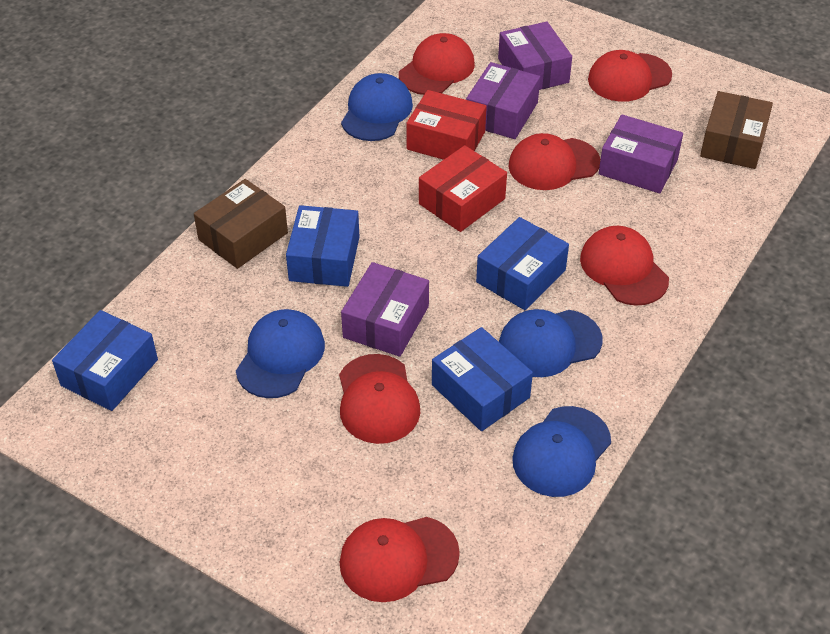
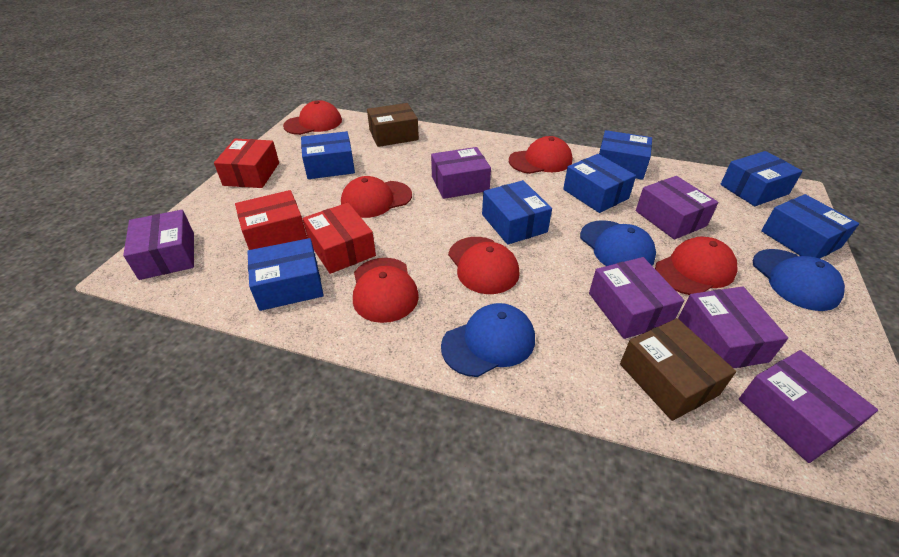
blue box: [52,310,158,411] [286,205,359,287] [432,327,533,431] [476,217,569,310] = 4 -> [247,238,324,311] [301,131,355,179] [482,180,552,245] [563,154,636,213] [599,130,652,180] [720,151,803,206] [761,194,859,259] = 7
blue cap: [236,309,325,398] [341,73,413,141] [499,309,603,377] [512,406,611,497] = 4 -> [441,303,535,377] [580,220,656,266] [753,249,845,311] = 3
purple box: [341,262,429,357] [466,62,540,139] [498,21,572,90] [598,114,683,194] = 4 -> [123,210,194,280] [431,147,491,199] [589,257,684,339] [636,176,718,240] [678,286,788,368] [739,350,878,463] = 6
red box: [406,90,487,160] [419,145,507,232] = 2 -> [214,139,279,188] [235,190,307,250] [303,203,376,274] = 3

